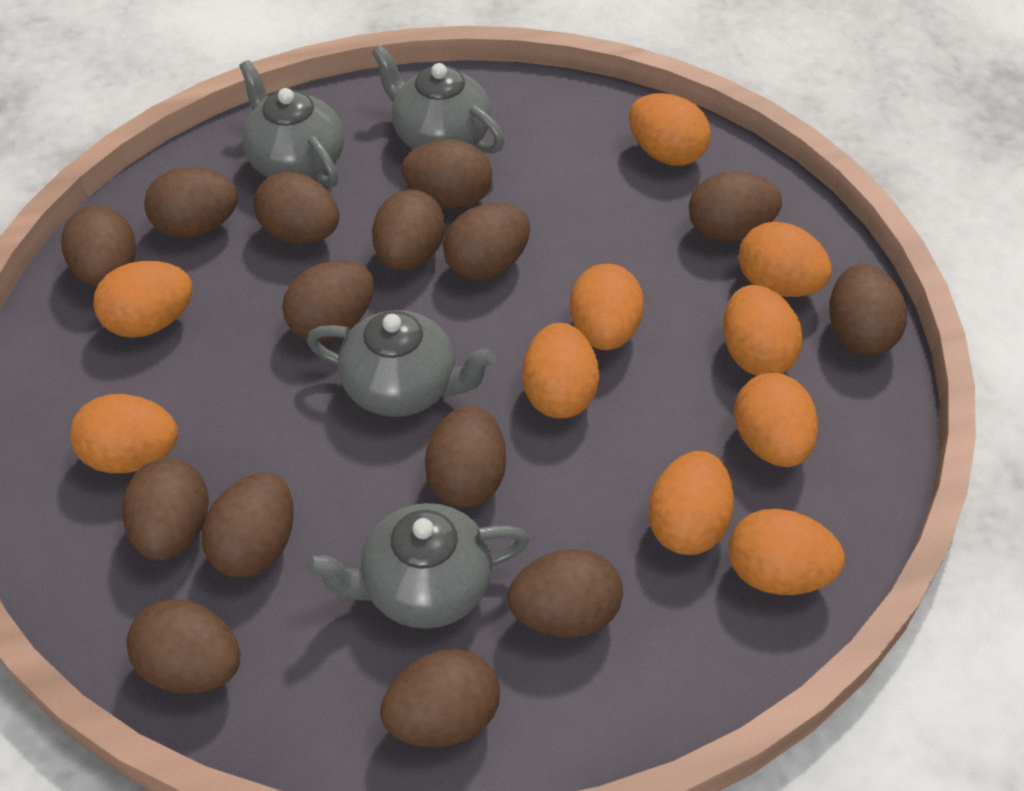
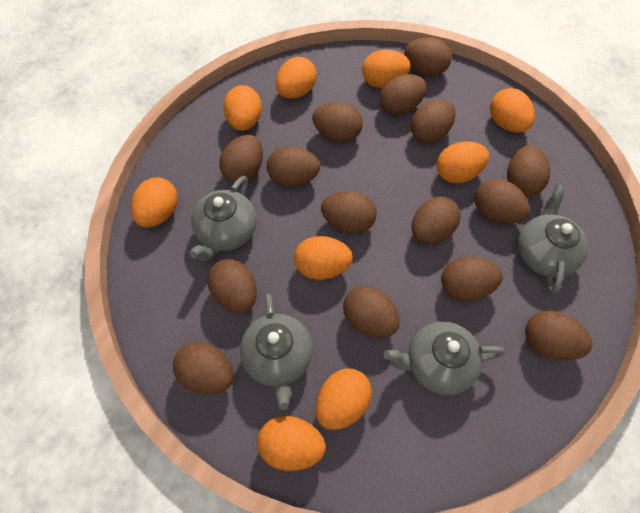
orange egg: [70,394,178,473] [93,261,193,338] [523,323,599,419] [570,264,644,350] [629,93,711,166] [648,451,734,555] [723,285,803,376] [729,509,845,595] [734,373,818,467] [739,222,832,297] = 10 -> [131,178,178,228] [224,85,262,131] [257,416,326,471] [276,57,317,99] [294,236,353,280] [316,369,372,430] [362,50,411,88] [437,141,489,184] [490,88,535,132] = 9

